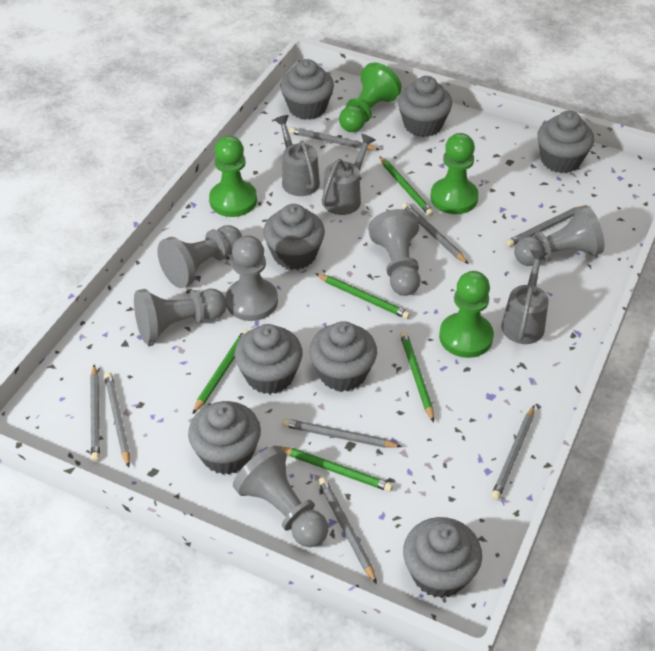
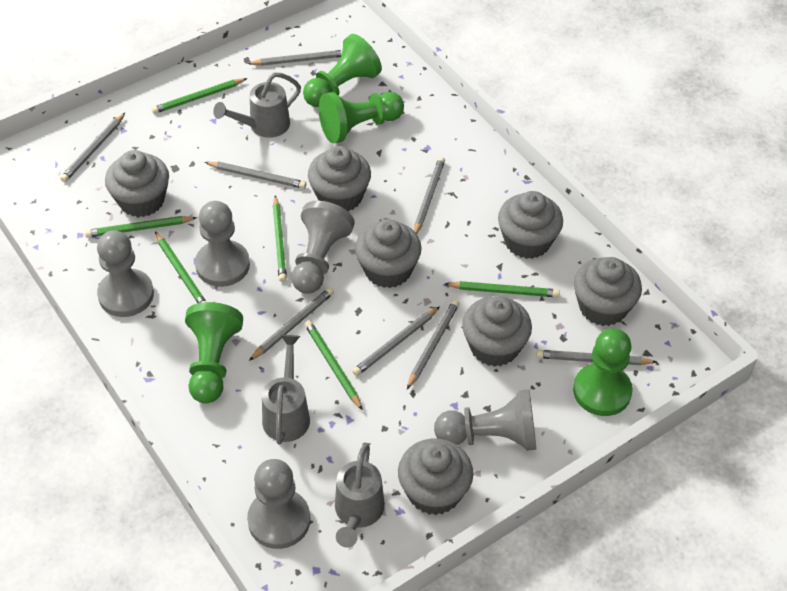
green pencil: [193,329,249,414] [280,447,393,492] [315,273,410,319] [379,156,434,216] [400,331,434,423] = 5 -> [85,216,197,238] [151,78,247,114] [155,232,206,303] [273,195,287,282] [304,320,363,410] [445,281,560,297] = 6
grey cupcake: [188,401,261,475] [235,324,303,394] [263,204,325,270] [281,59,334,120] [309,321,377,392] [398,76,452,137] [403,517,482,598] [537,111,594,173] = 8 -> [105,150,169,217] [308,146,371,212] [355,220,422,288] [398,438,473,515] [462,296,532,367] [498,191,563,259] [574,257,642,326] = 7
grey pawn: [134,288,227,344] [157,225,242,288] [225,235,278,321] [233,446,328,547] [368,209,421,296] [514,205,604,266] = 6 -> [97,230,154,317] [195,201,250,287] [247,459,310,549] [291,201,355,293] [434,389,536,451] = 5

